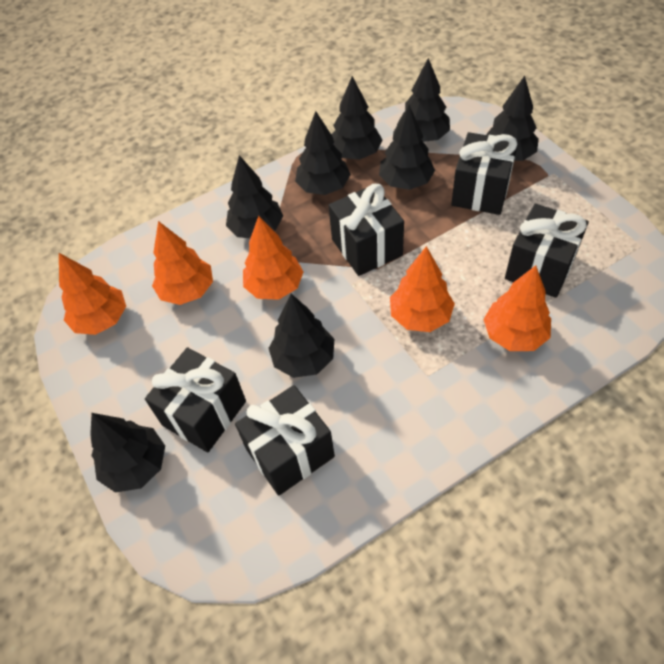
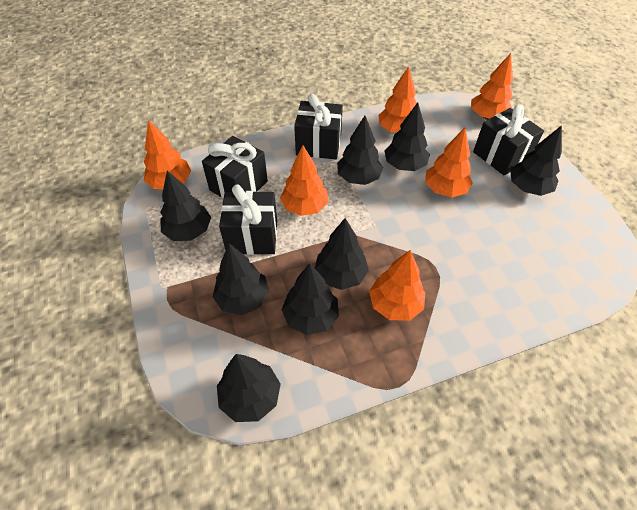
black gift: [145,347,246,452] [235,385,335,496] [328,184,404,276] [451,132,518,215] [505,204,589,298] = 5 -> [202,136,268,199] [219,184,277,255] [294,94,343,159] [473,105,544,176] = 4
orange tree: [59,253,126,335] [152,221,213,305] [243,216,303,300] [390,246,455,332] [483,265,551,351] = 5 -> [144,120,191,189] [280,145,328,216] [369,250,425,321] [378,66,417,133] [425,128,473,197] [471,53,513,120] = 6

